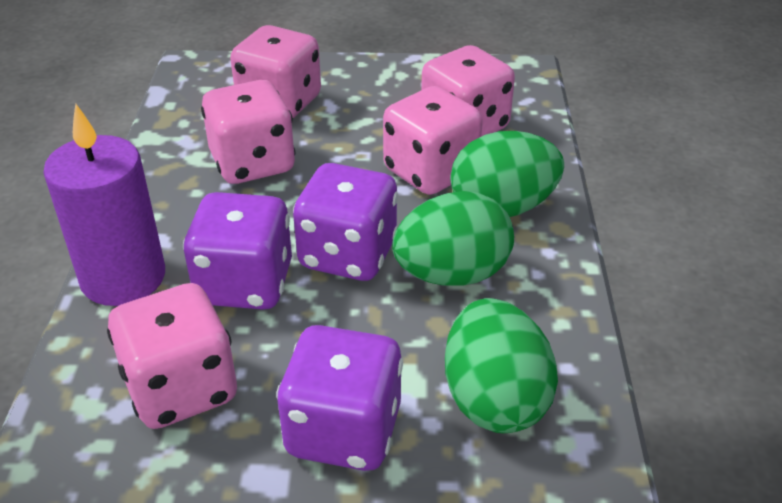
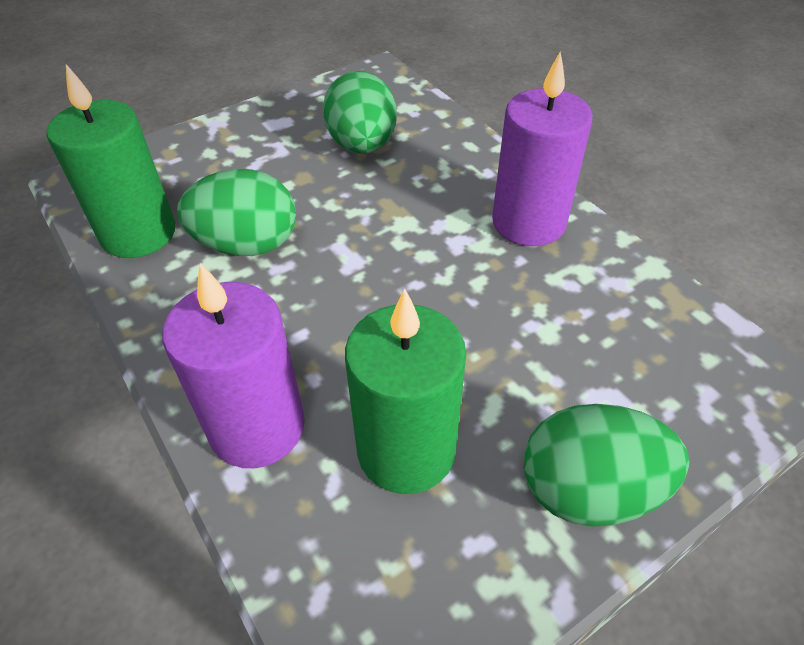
green candle: none = 0 -> [47,64,175,258] [345,289,466,494] = 2
pink dice: [107,283,237,429] [201,80,296,184] [230,25,321,118] [383,86,483,195] [421,45,515,136] = 5 -> none = 0
purple candle: [43,104,165,306] = 1 -> [163,263,305,468] [492,51,593,246] = 2
purple dice: [183,192,292,310] [276,325,403,471] [293,163,398,281] = 3 -> none = 0

